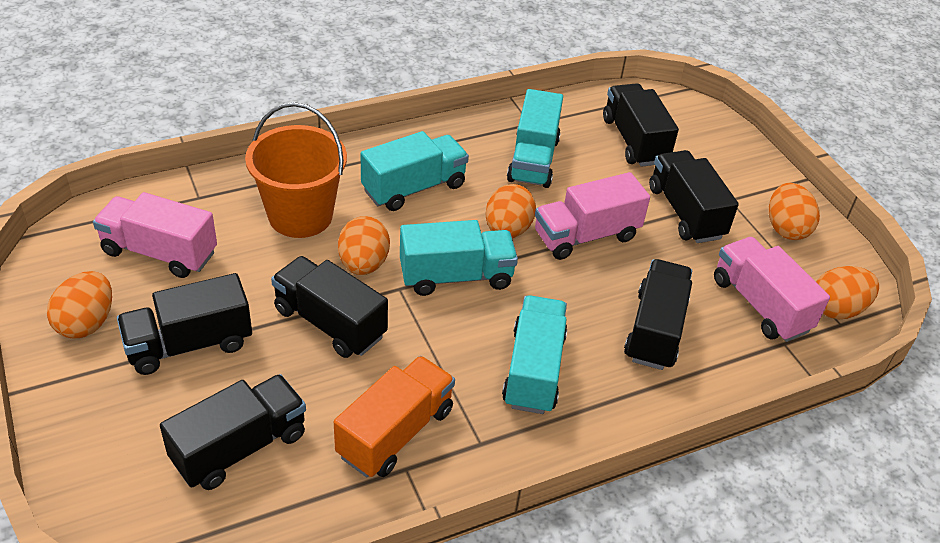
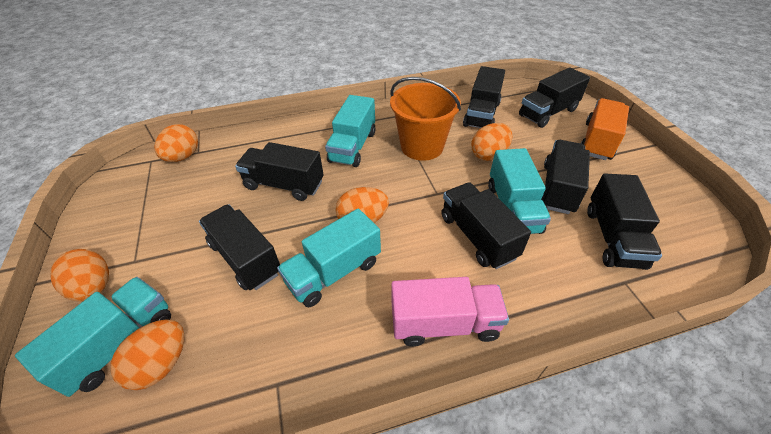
black truck: [117,273,252,375] [160,374,306,490] [271,256,388,358] [603,83,679,167] [624,259,692,370] [649,150,739,243] = 6 -> [199,204,280,290] [235,142,324,201] [441,182,531,269] [463,66,505,128] [519,67,590,128] [541,140,590,214] [587,173,662,270] = 7
pink truck: [93,192,217,278] [535,172,650,260] [714,237,830,342] = 3 -> [391,277,509,346] = 1

